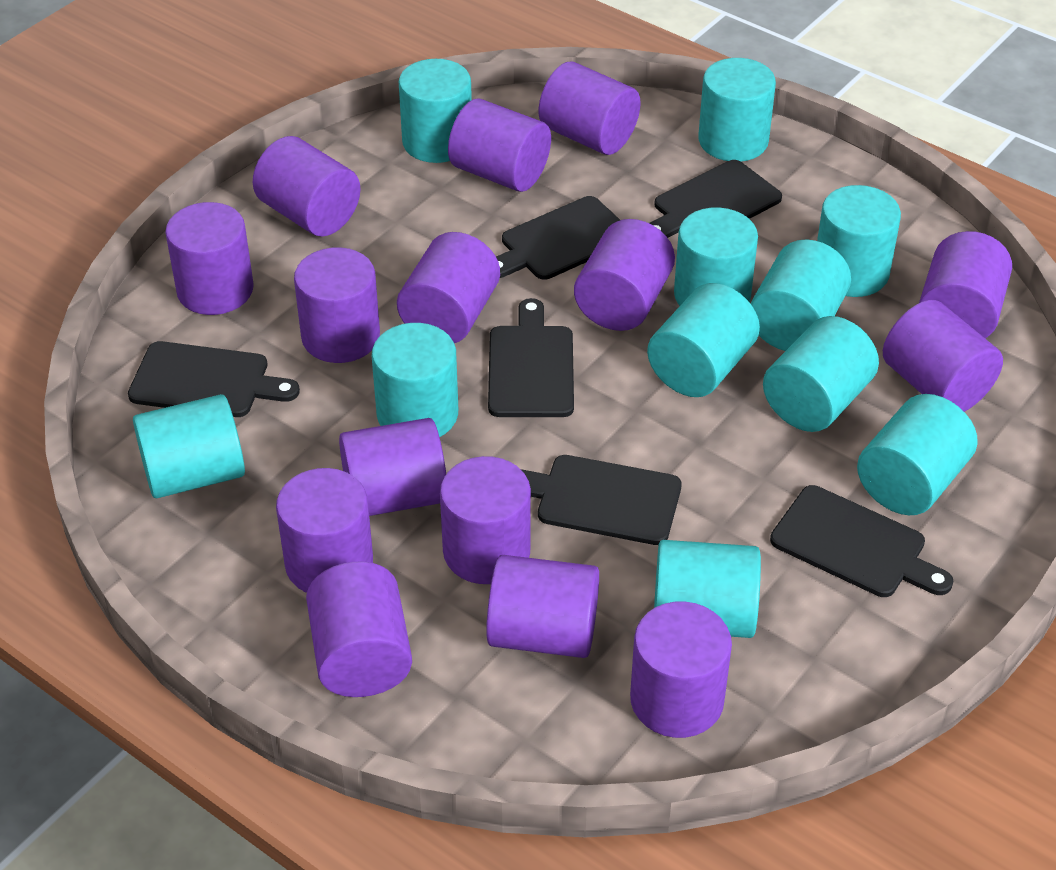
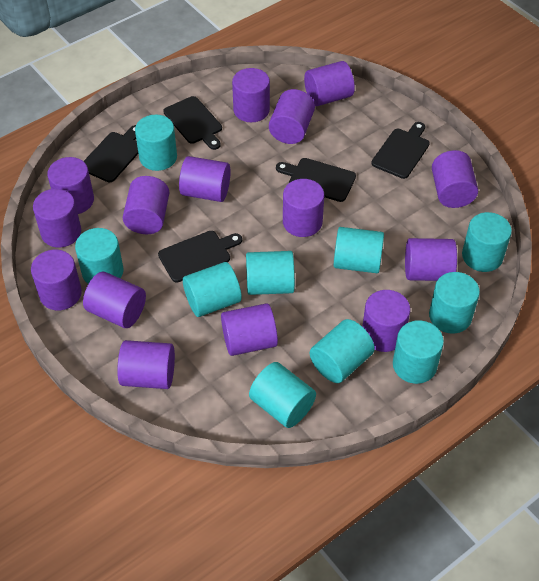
black cutting board: [128,341,300,417] [488,298,574,417] [496,196,620,280] [521,455,682,545] [649,160,782,238] [770,485,954,597] = 6 -> [83,125,138,182] [158,231,242,282] [163,96,222,150] [276,158,356,202] [371,122,430,179] = 5
turquoise cylinder: [133,394,245,498] [372,323,458,437] [399,59,472,163] [647,283,760,397] [654,540,761,638] [674,208,758,306] [698,58,776,161] [750,239,851,351] [763,316,879,432] [817,185,901,297] [857,394,978,515] = 11 -> [75,228,124,284] [135,115,177,171] [183,262,242,317] [246,251,295,295] [249,362,316,428] [310,319,375,383] [334,227,384,273] [393,320,444,384] [429,272,480,334] [462,212,512,272] = 10

